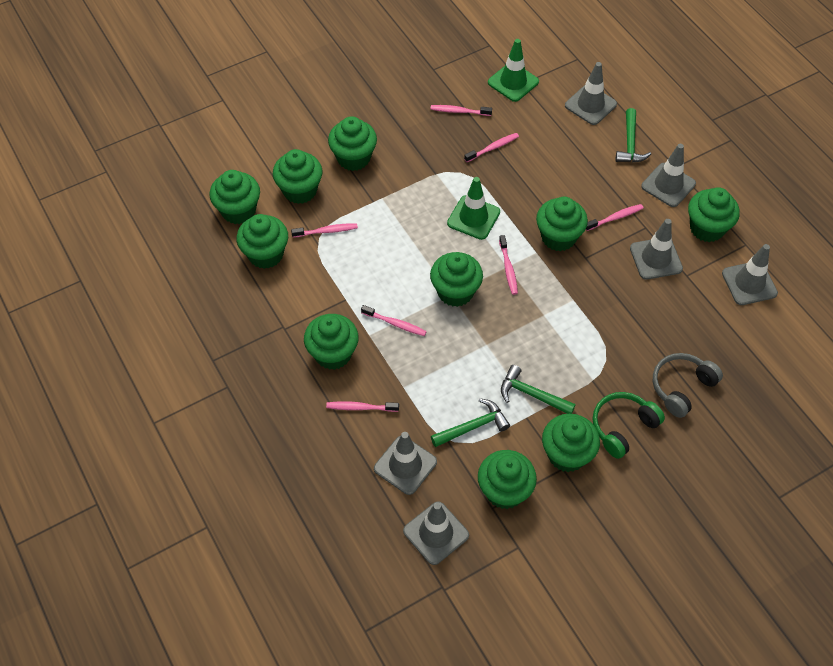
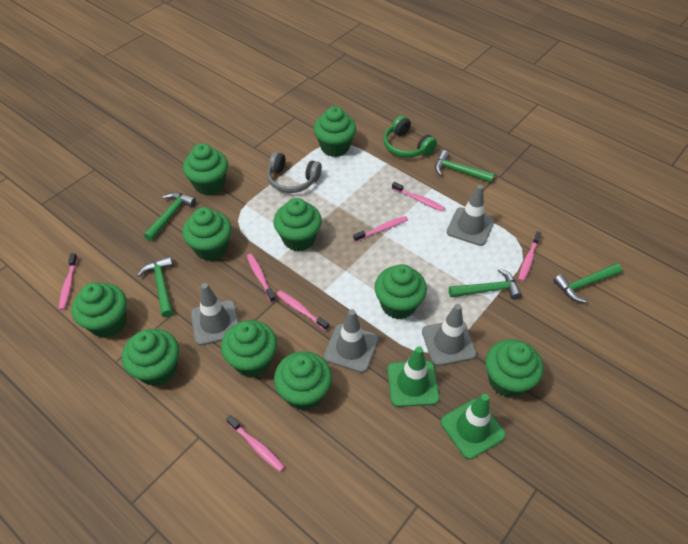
green hammer: [431,398,510,447] [501,365,576,414] [616,108,651,162] = 3 -> [137,256,173,317] [144,192,196,241] [435,150,495,183] [449,269,522,300] [553,263,622,303] = 5
grey traffic cone: [374,432,437,495] [403,501,469,565] [565,62,617,125] [630,219,683,280] [641,144,696,207] [722,244,778,305] = 6 -> [191,283,239,345] [324,309,379,373] [422,304,477,366] [447,185,494,246] = 4

